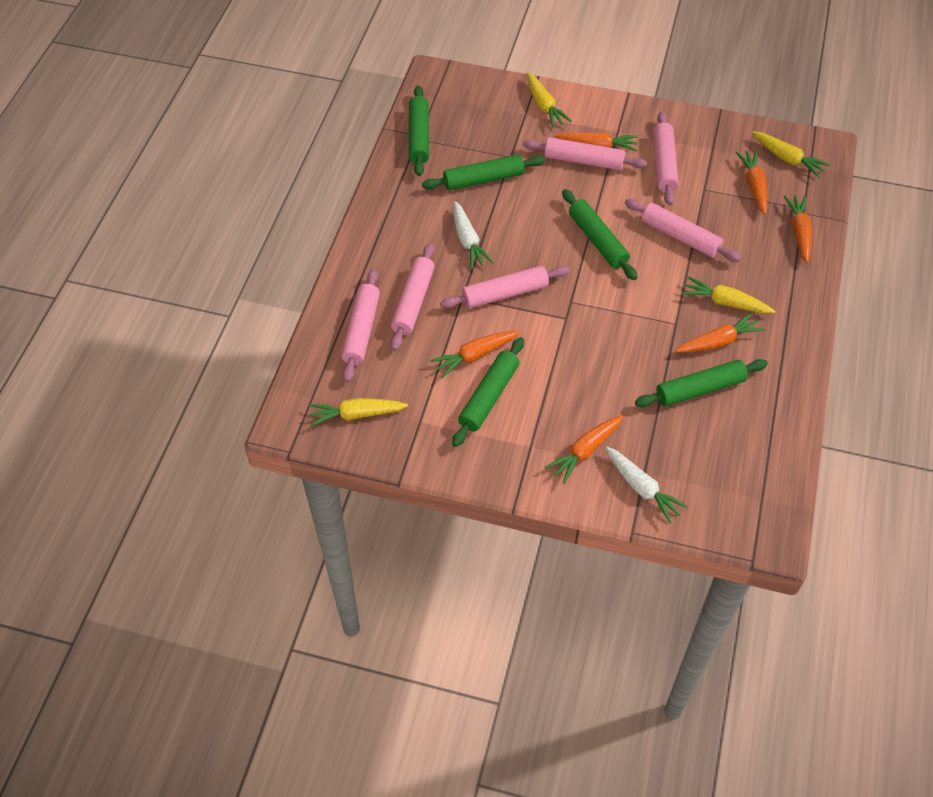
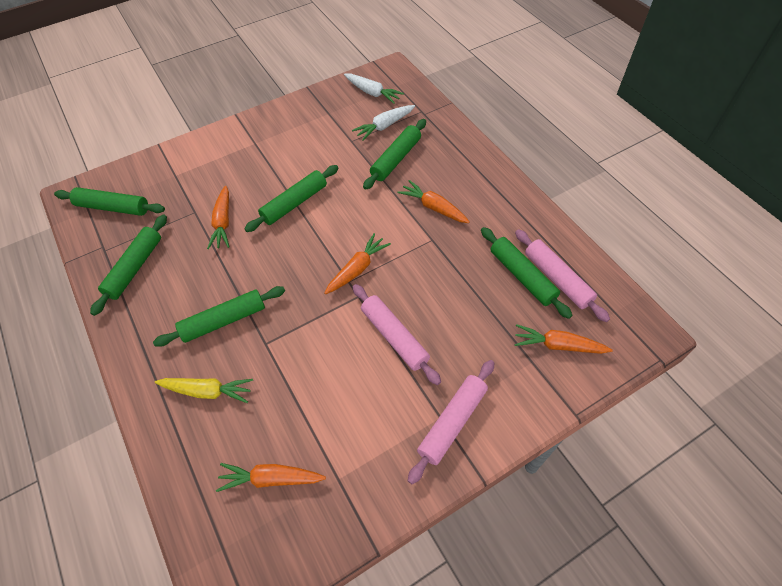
green rolling pin: [409,86,429,176] [422,154,545,190] [452,337,524,447] [562,189,637,280] [635,359,768,407] = 5 -> [54,187,165,216] [90,215,167,316] [153,286,285,347] [244,165,338,232] [363,119,426,190] [481,227,573,319] = 6
orange carrot: [430,331,519,378] [545,415,624,484] [554,132,638,152] [675,313,765,353] [735,150,768,215] [783,195,812,263] = 6 -> [207,186,229,249] [216,463,326,492] [325,233,391,294] [398,180,470,223] [514,324,613,354] = 5
pink rolling pin: [341,269,380,382] [390,243,435,351] [440,266,570,308] [523,137,647,170] [625,199,741,262] [653,112,679,205] = 6 -> [353,284,441,385] [408,360,494,484] [515,229,610,322] = 3
yellow carrot: [309,398,408,426] [527,72,572,128] [682,276,775,314] [752,131,830,178] = 4 -> [155,378,253,403] = 1

